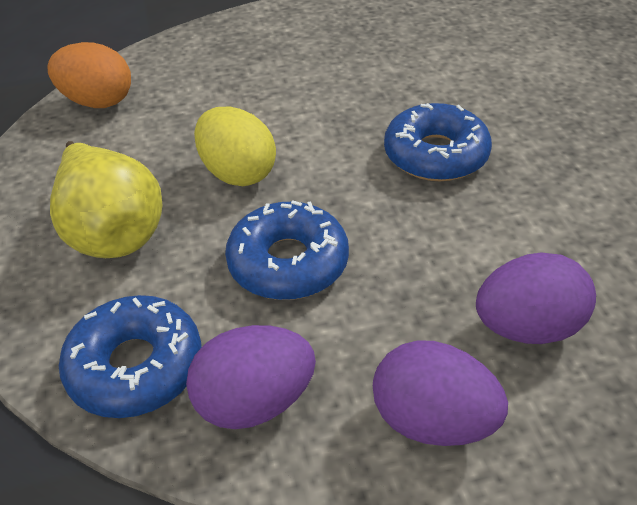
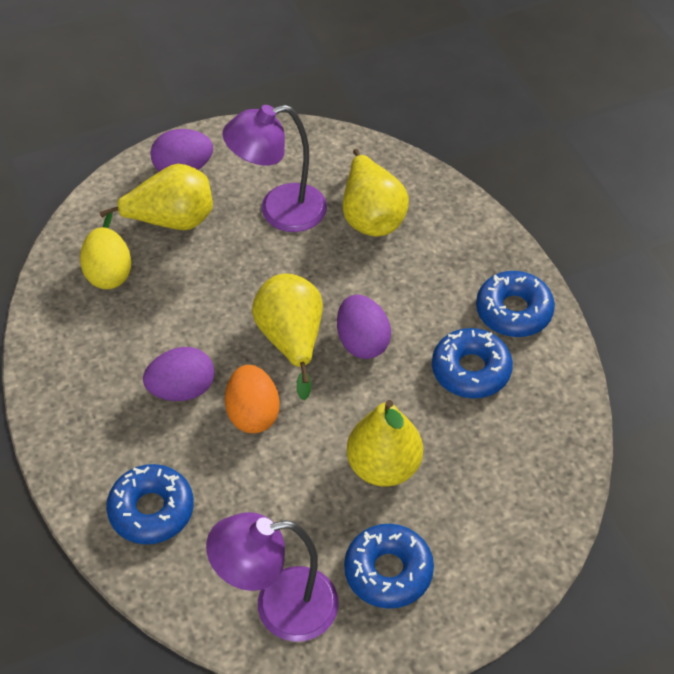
blue donut: [59,295,201,418] [225,201,349,300] [384,103,492,181] = 3 -> [106,464,194,544] [344,524,434,609] [432,328,513,398] [476,271,555,337] = 4
purple lamp: none = 0 -> [206,512,339,642] [223,105,327,232] = 2
yellow pear: [50,141,162,258] = 1 -> [100,164,213,230] [252,274,323,400] [343,149,409,236] [347,400,423,487] = 4

